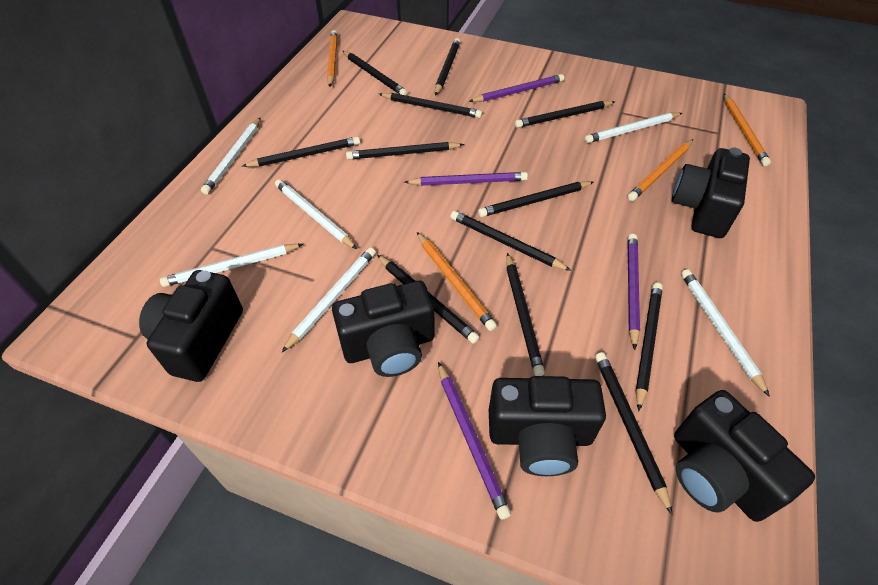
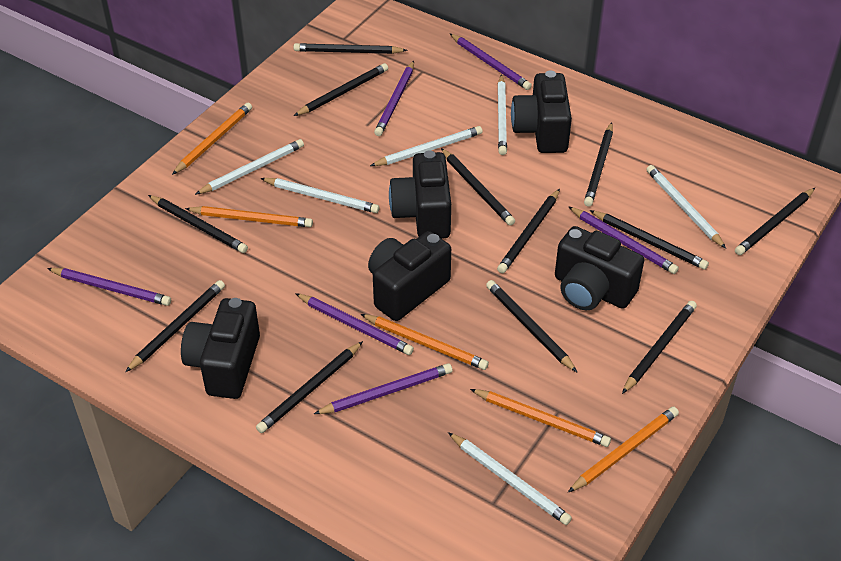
orange pencil: [327,30,338,87] [417,232,497,331] [628,139,693,201] [724,93,771,166] = 4 -> [172,103,252,175] [185,206,313,227] [361,314,489,370] [470,389,611,447] [568,407,679,492] = 5
purple pencil: [404,172,528,186] [438,362,511,520] [468,74,564,102] [628,234,640,350] = 4 -> [47,268,171,306] [295,293,414,355] [314,363,452,414] [374,61,414,136] [449,33,532,90] [568,206,679,274] = 6

